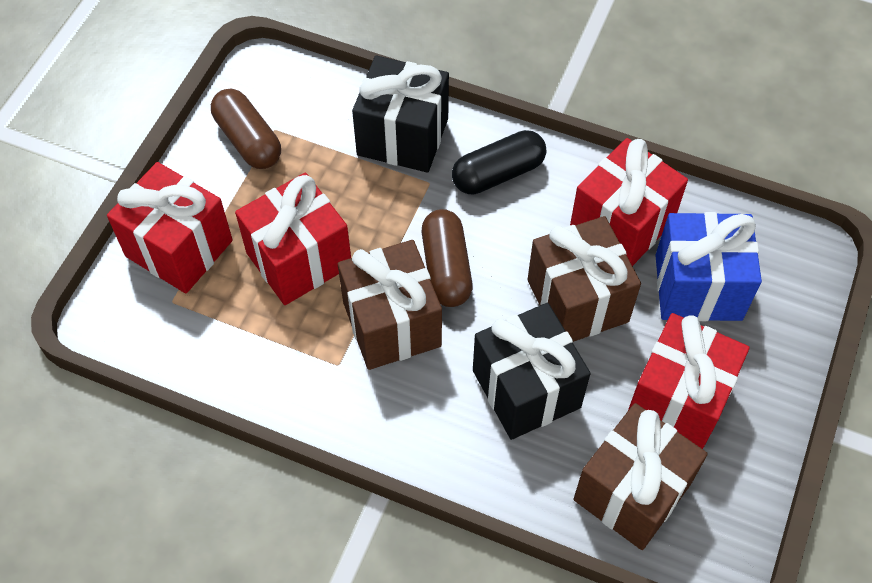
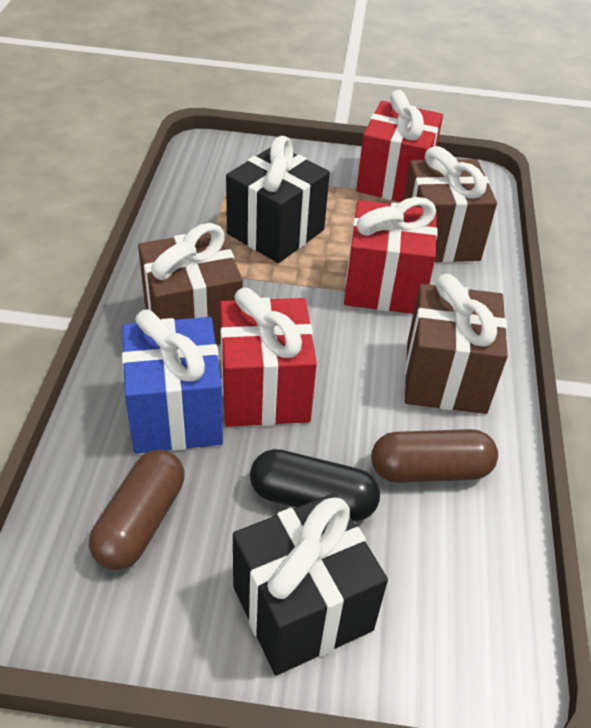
red gift: [107,162,233,293] [235,173,351,305] [570,138,688,266] [628,313,750,449] = 4 -> [220,287,317,427] [344,197,437,314] [356,90,443,202] = 3

